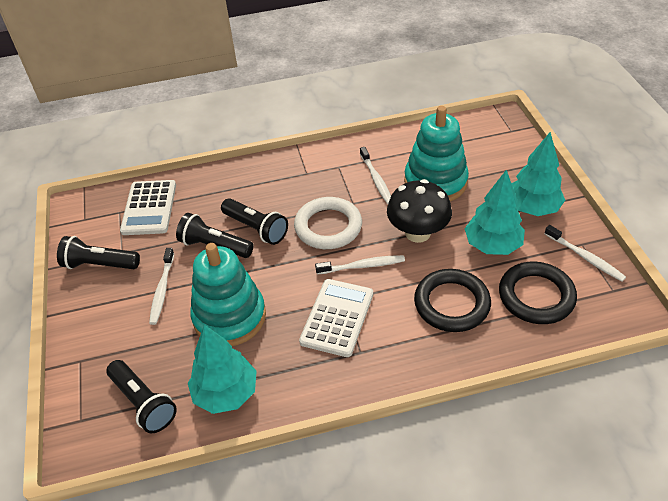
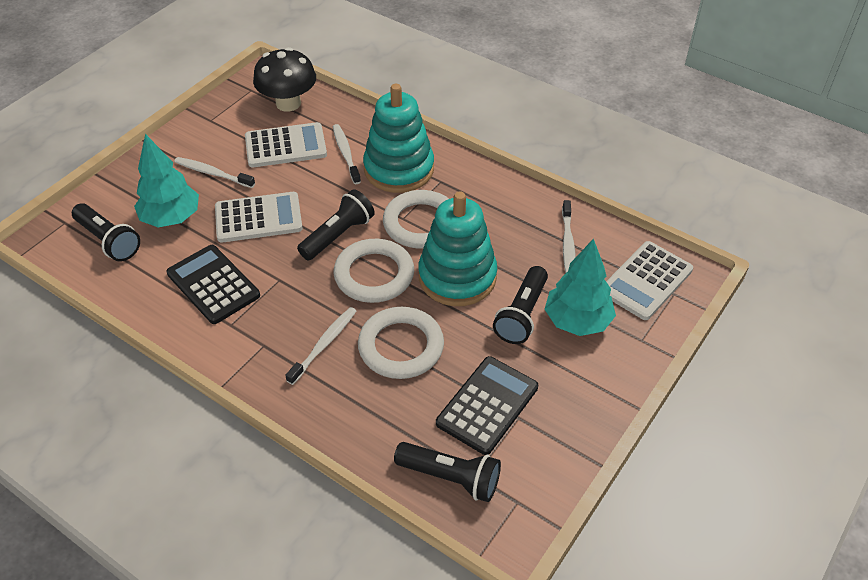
black calculator: none = 0 -> [166,245,260,324] [436,356,538,455] = 2
black ring: [414,269,491,332] [499,262,577,324] = 2 -> none = 0
turquoise tree: [188,325,257,414] [465,170,525,255] [512,132,565,216] = 3 -> [134,134,199,227] [544,238,616,336] = 2
white calculator: [120,180,176,235] [299,279,373,357] = 2 -> [215,192,303,243] [245,122,327,167] [606,241,693,320] = 3
white ring: [294,197,362,249] = 1 -> [334,239,414,303] [358,307,444,379] [383,190,449,249] = 3

